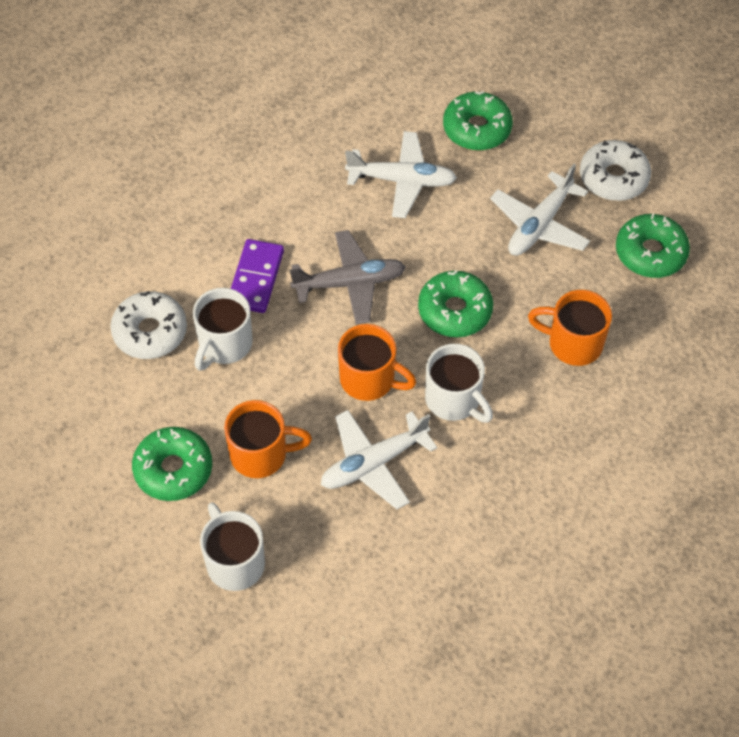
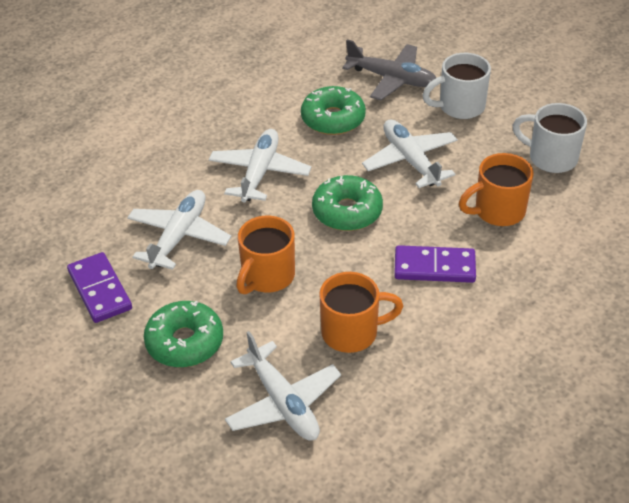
green donut: [132,427,212,501] [418,270,493,337] [443,91,513,150] [616,213,690,278] = 4 -> [144,301,223,367] [301,86,366,135] [312,175,383,231] = 3
purple domino: [231,239,284,313] = 1 -> [67,252,132,323] [394,245,476,283] = 2
white donut: [110,291,187,359] [580,140,651,201] = 2 -> none = 0
white mug: [193,288,253,371] [200,502,265,591] [425,344,493,423] = 3 -> [422,53,491,119] [512,103,587,173] = 2
white plane: [321,410,437,509] [345,131,457,218] [490,164,590,256] = 3 -> [127,190,231,270] [209,129,311,202] [225,331,341,441] [362,119,458,188] = 4

